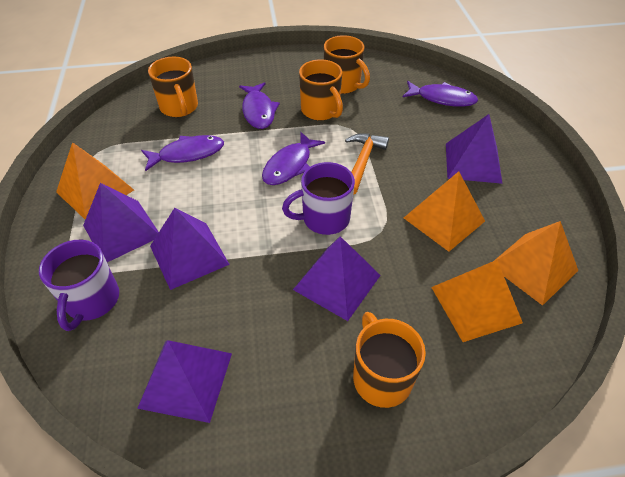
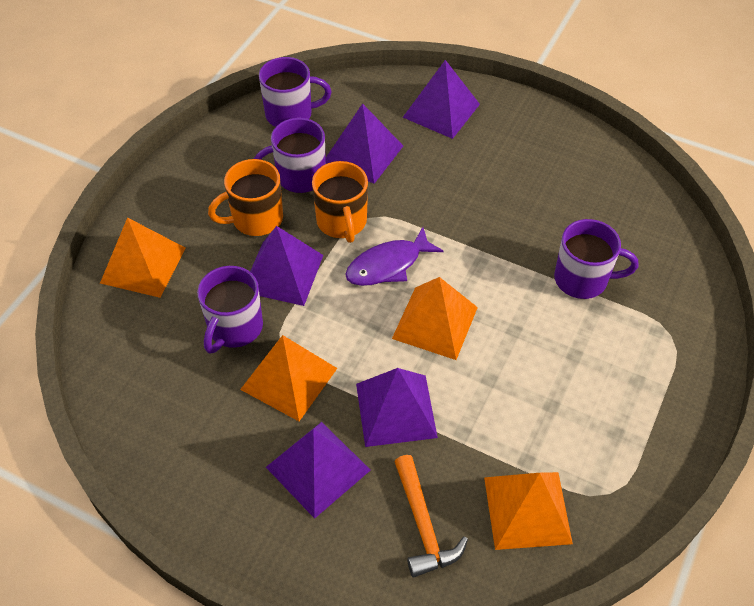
orange mug: [148,57,198,117] [299,59,343,120] [324,35,370,94] [353,312,426,408] = 4 -> [208,159,283,236] [312,161,368,243] = 2
purple fish: [141,135,224,171] [239,82,280,129] [262,132,325,185] [403,81,478,107] = 4 -> [345,227,443,286] = 1
purple mug: [39,240,119,331] [282,162,355,235] = 2 -> [197,266,263,354] [254,118,326,193] [259,57,331,127] [554,219,638,299] = 4

